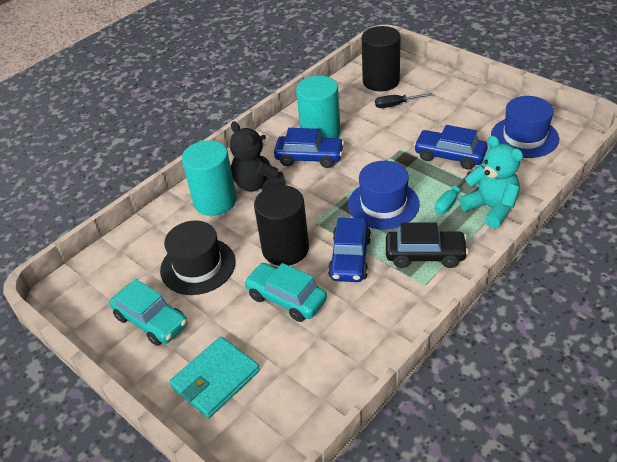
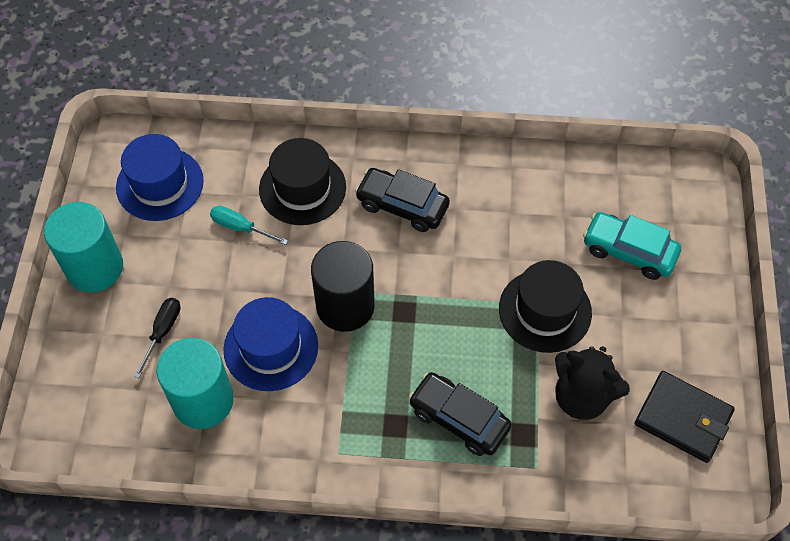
black car: [386,222,469,268] = 1 -> [355,168,450,232] [408,372,512,456] = 2
black cylinder: [254,185,309,266] [362,26,401,91] = 2 -> [311,241,375,332] = 1
black hat: [160,220,236,295] = 1 -> [259,138,346,225] [499,260,592,353] = 2
black wallet: none = 0 -> [634,371,735,463] = 1
blue car: [274,128,344,168] [328,218,371,282] [414,125,488,170] = 3 -> none = 0
turquoise car: [109,279,187,346] [244,263,327,322] = 2 -> [583,212,681,280] = 1
turquoise teddy bear: [459,136,523,229] = 1 -> none = 0
turquoise wallet: [169,336,260,418] = 1 -> none = 0

